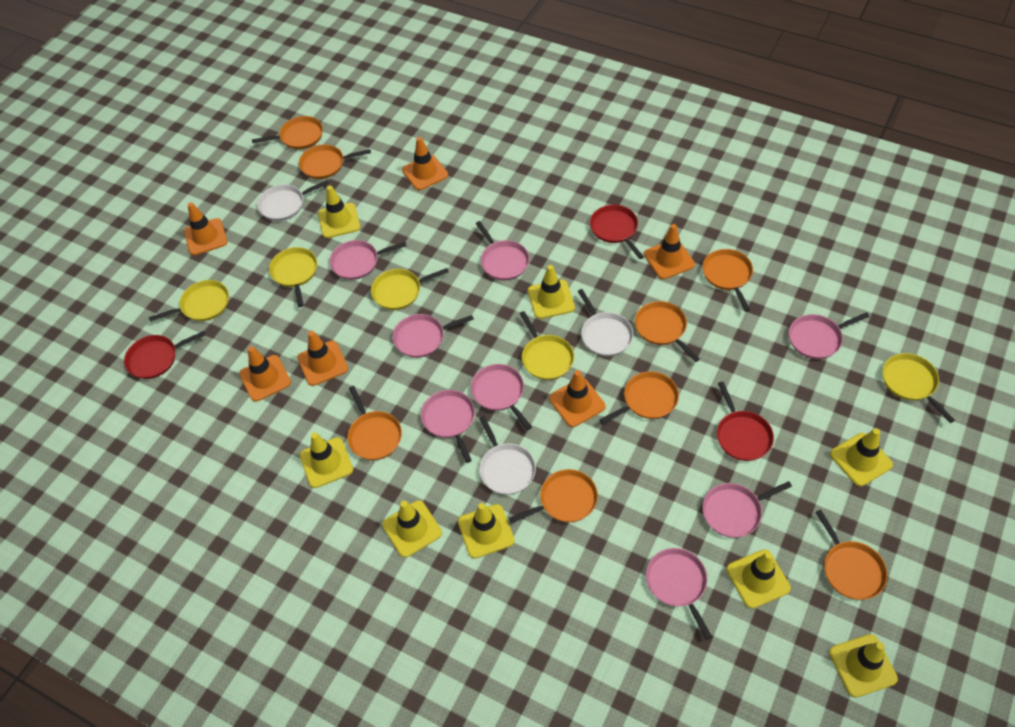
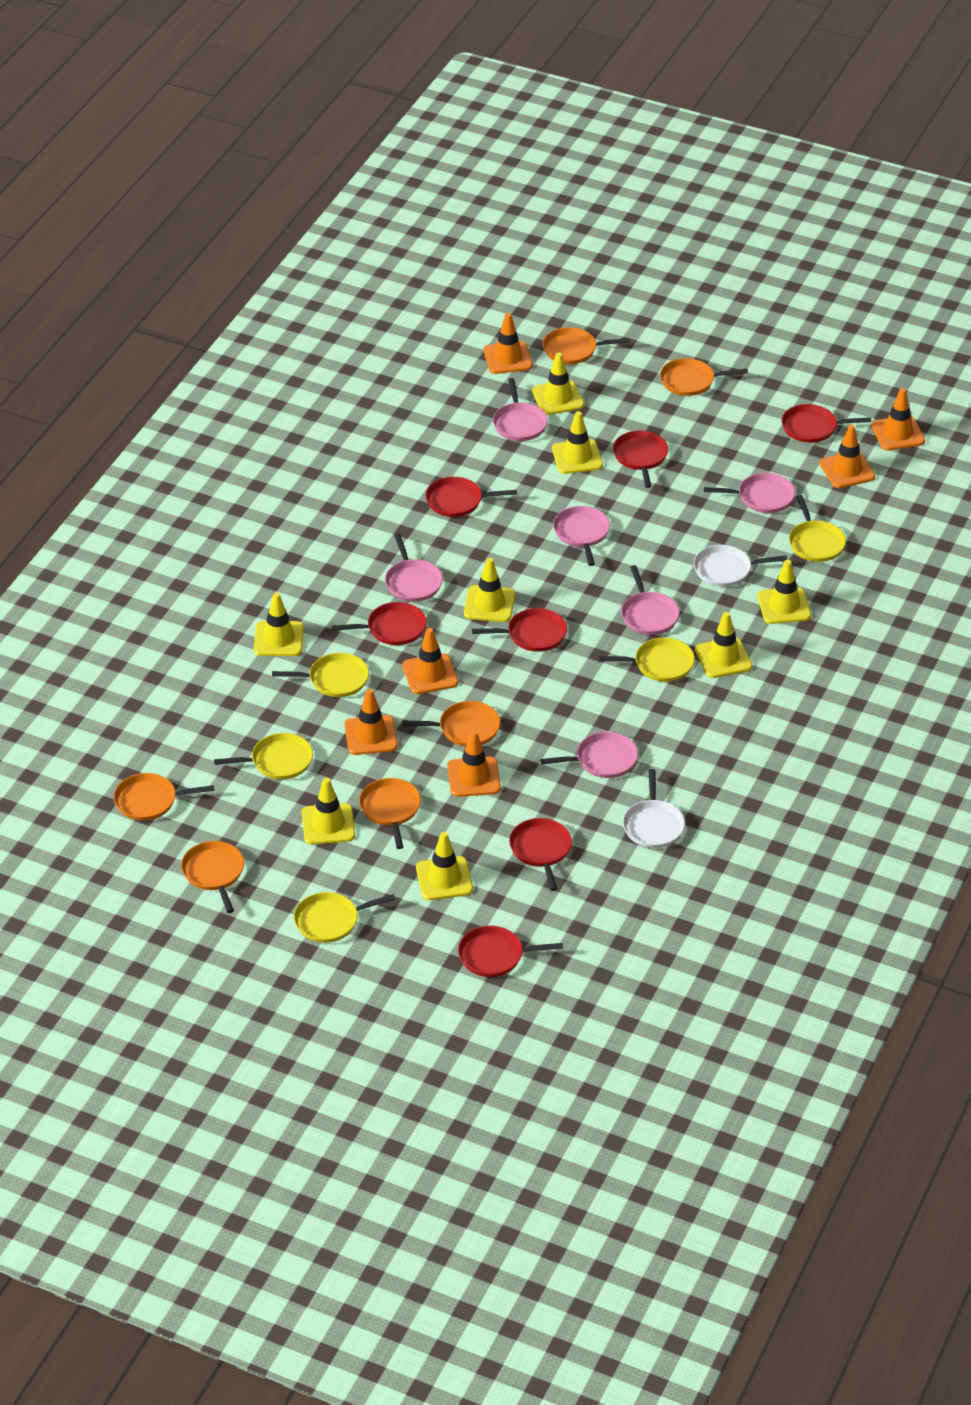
orange pan: [252,116,323,149] [299,144,371,179] [347,386,402,460] [509,469,598,523] [599,371,679,424] [635,301,700,362] [702,249,753,312] [816,510,888,600] = 8 -> [114,773,214,820] [181,841,244,913] [359,778,421,849] [402,701,500,746] [543,327,630,364] [660,358,748,396] = 6
pink pan: [329,240,407,280] [393,314,474,358] [421,390,475,463] [471,364,532,430] [476,221,530,280] [646,548,712,640] [702,481,792,538] [789,312,870,359] = 8 -> [385,534,443,602] [493,378,548,441] [540,732,638,778] [553,506,610,566] [621,565,680,635] [704,473,795,513] = 6
red pan: [124,331,205,379] [590,205,644,259] [717,382,774,461] = 3 -> [332,602,426,645] [425,477,517,517] [458,926,563,977] [472,608,567,652] [509,818,572,891] [613,431,668,488] [782,404,871,443] = 7
white pan: [257,180,329,221] [479,416,536,495] [578,289,633,356] = 3 -> [623,769,685,848] [694,545,787,587] = 2

